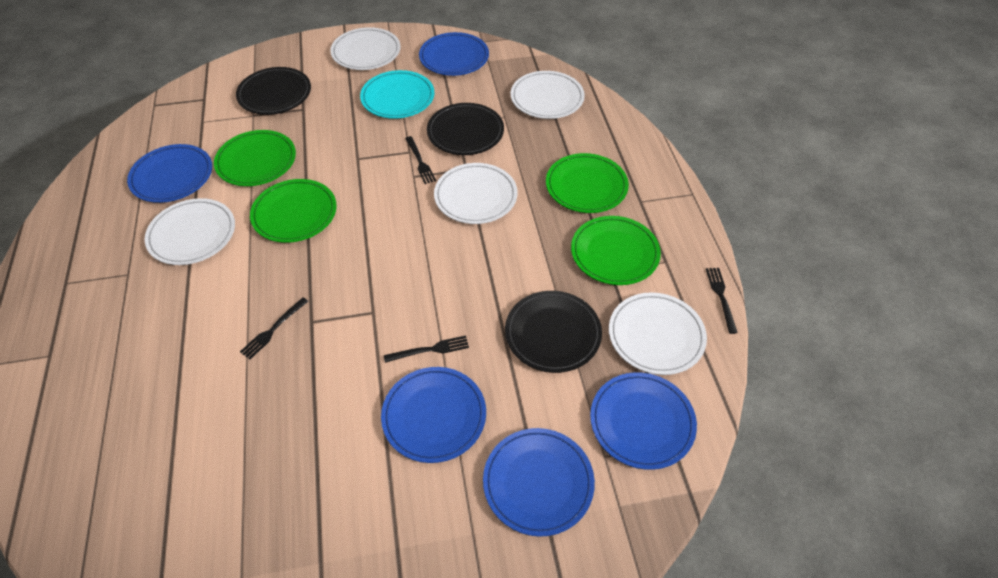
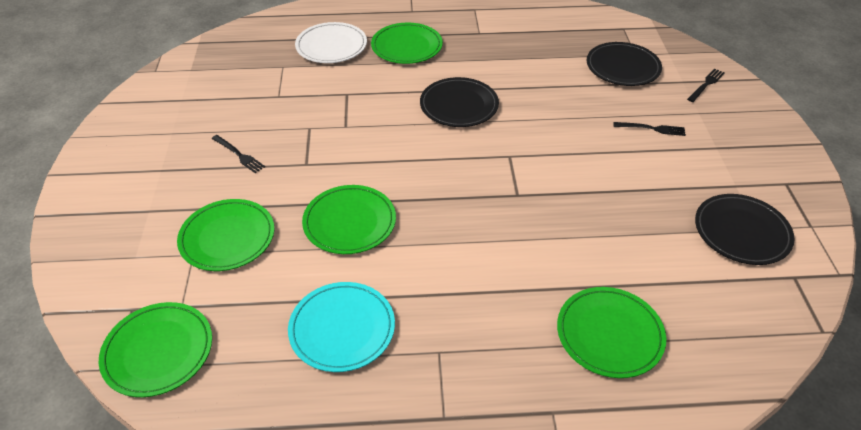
black fork: [240,297,309,359] [384,335,469,363] [405,136,436,184] [706,268,738,334] = 4 -> [212,135,265,173] [613,122,686,136] [687,69,725,102] = 3
blue plate: [127,144,212,203] [381,367,486,463] [419,32,489,76] [483,428,595,537] [590,372,697,470] = 5 -> none = 0
green plate: [214,130,296,186] [250,179,337,243] [546,153,629,213] [571,216,661,285] = 4 -> [99,302,212,397] [177,199,274,271] [302,185,396,254] [371,23,443,64] [557,287,666,378] = 5
white plate: [145,198,235,265] [330,27,400,70] [434,163,517,224] [511,71,585,119] [609,292,707,375] = 5 -> [295,22,367,63] = 1

